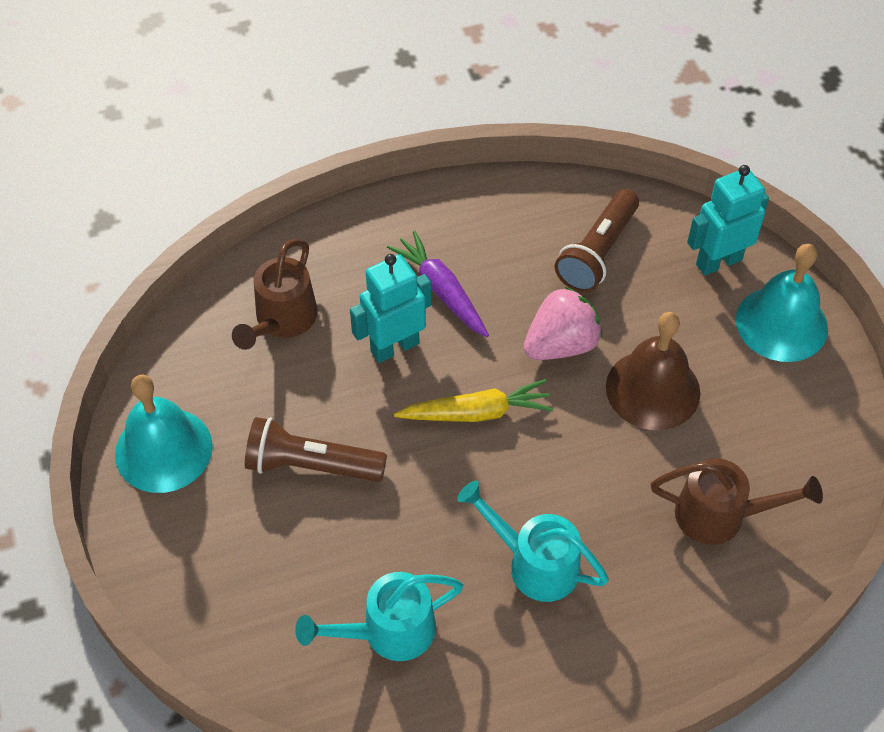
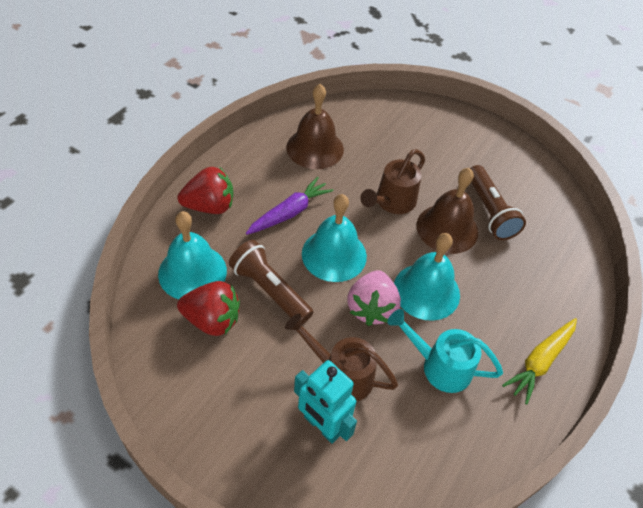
brown bell: [606,312,700,430] = 1 -> [286,84,344,169] [417,168,479,254] = 2
red strawberry: none = 0 -> [177,167,233,214] [177,281,240,336] = 2
turquoise bell: [115,375,213,493] [736,244,828,362] = 2 -> [158,211,227,299] [302,194,367,282] [394,233,460,321] = 3
turquoise robot: [350,254,431,363] [687,165,769,275] = 2 -> [294,360,357,444] = 1
turquoise watering can: [295,572,463,661] [457,481,609,602] = 2 -> [388,309,503,393] = 1

